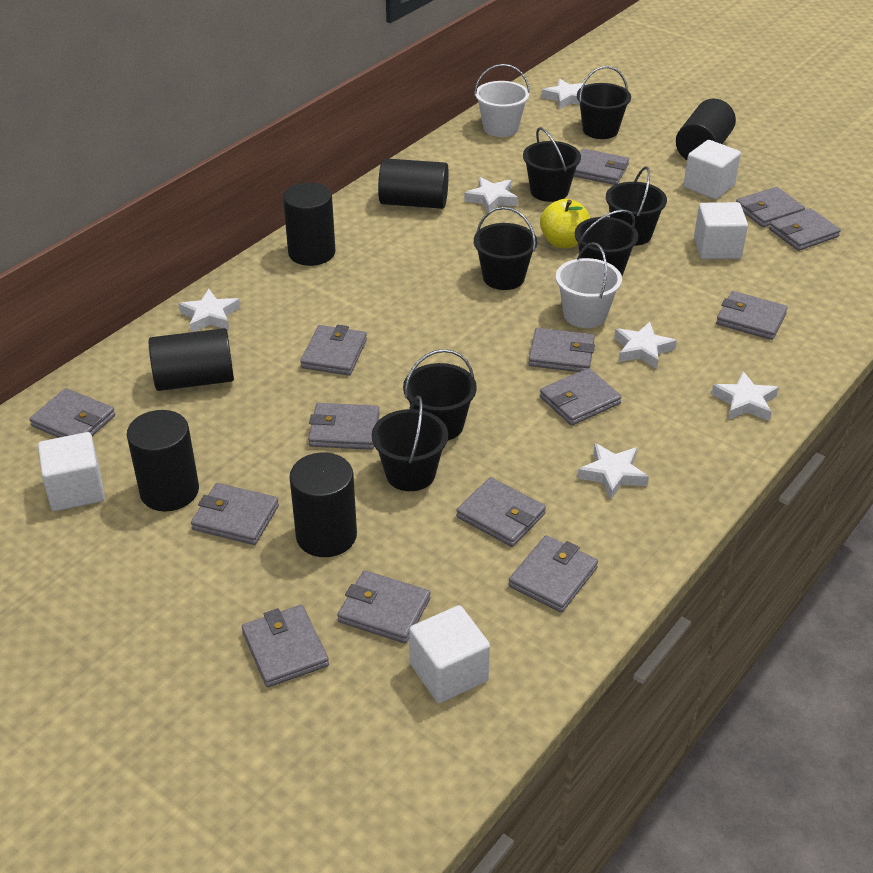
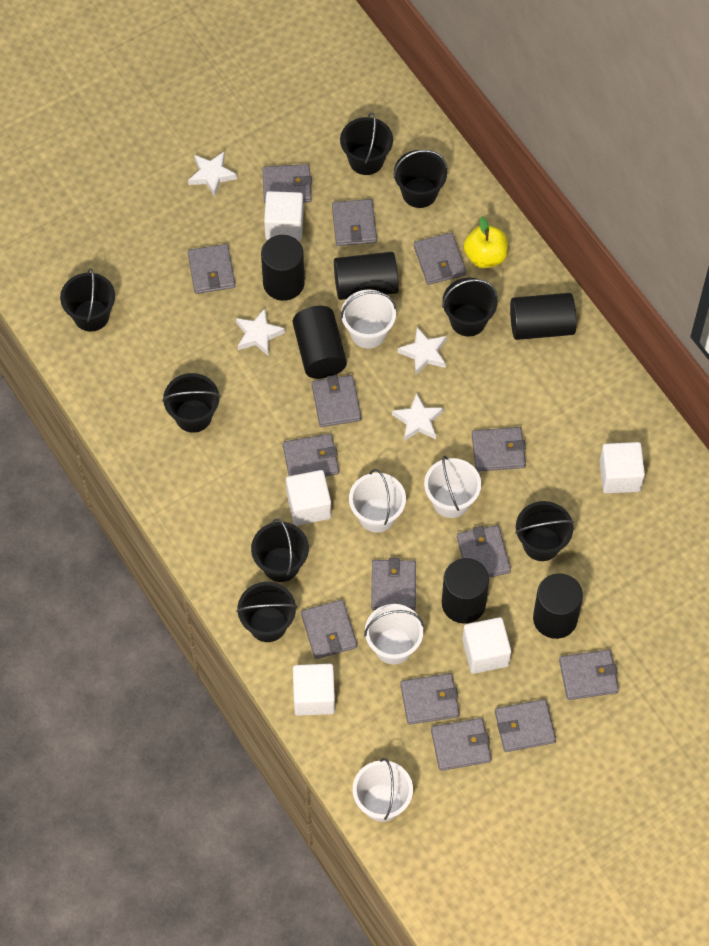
black bucket: [372,396,448,491] [403,349,477,440] [474,207,537,290] [523,127,581,202] [575,209,638,276] [577,66,631,139] [606,166,667,246] = 7 -> [60,268,115,332] [162,373,220,433] [236,582,297,642] [251,518,309,582] [340,112,393,175] [393,150,448,208] [442,278,498,337] [515,501,574,561] = 8
white bucket: [474,64,530,137] [556,242,622,328] = 2 -> [341,289,397,349] [349,469,406,533] [353,758,413,822] [364,604,424,665] [424,456,481,518] = 5
white cube: [38,432,105,511] [409,605,490,703] [684,140,741,199] [694,202,748,259] = 4 -> [264,191,304,241] [286,470,331,526] [293,664,335,716] [462,617,511,674] [600,442,645,494] = 5
white star: [179,289,240,332] [464,177,518,213] [541,78,587,110] [577,443,649,500] [614,322,677,369] [711,371,779,421] = 6 -> [188,152,237,196] [236,308,285,356] [392,393,444,441] [398,327,447,376] = 4

